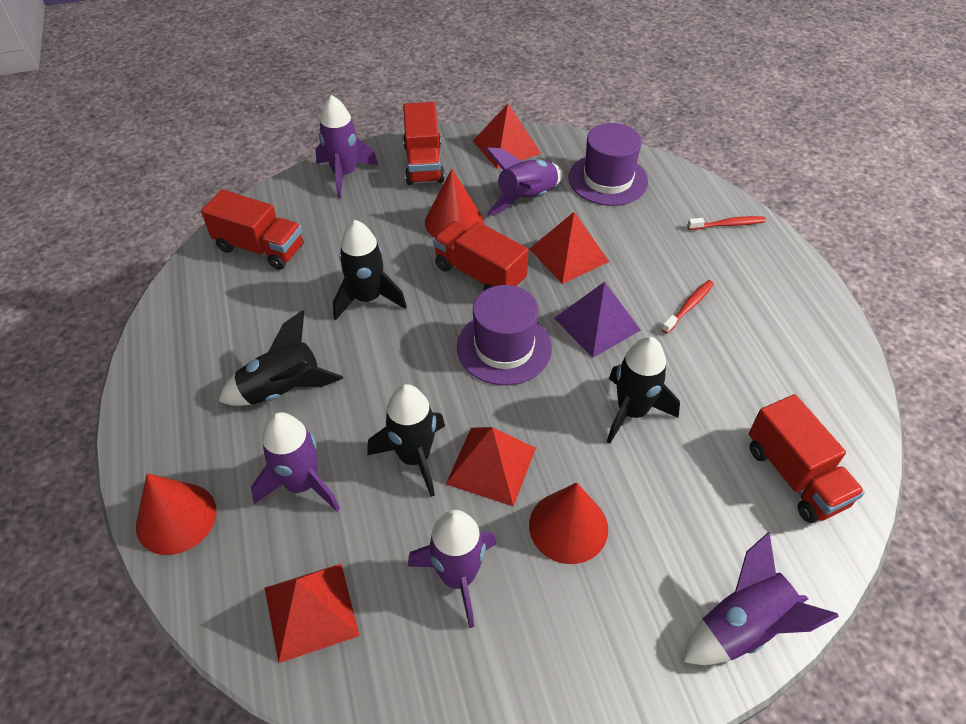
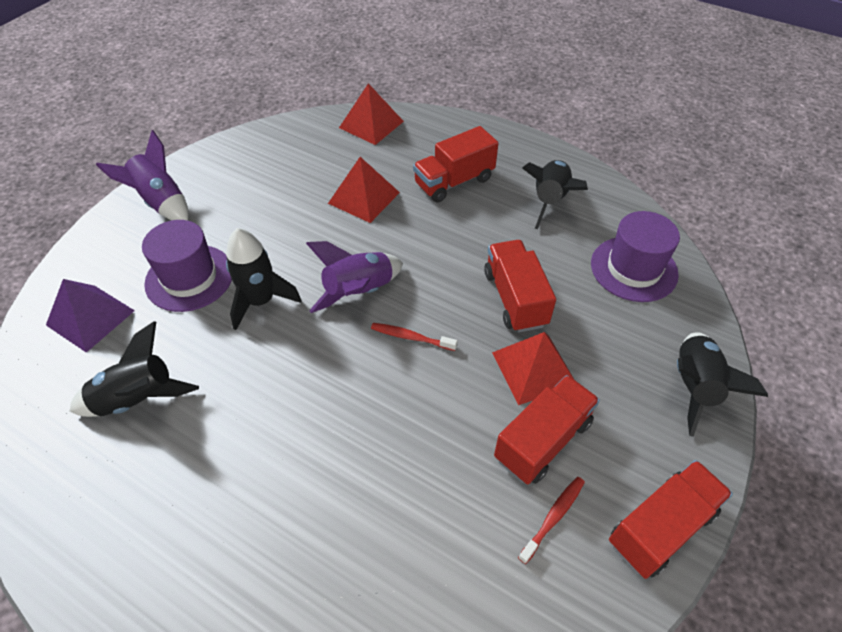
purple rocket: [251,412,340,511] [315,95,378,198] [407,510,497,628] [485,147,563,216] [683,532,839,665] = 5 -> [96,130,189,221] [306,241,403,313] = 2
red cone: [136,473,217,555] [425,169,483,238] [529,482,608,564] = 3 -> none = 0
red pyramid: [265,564,359,663] [446,427,536,507] [473,104,542,169] [530,212,609,284] = 4 -> [328,157,400,223] [339,83,404,145] [492,332,574,405] = 3

